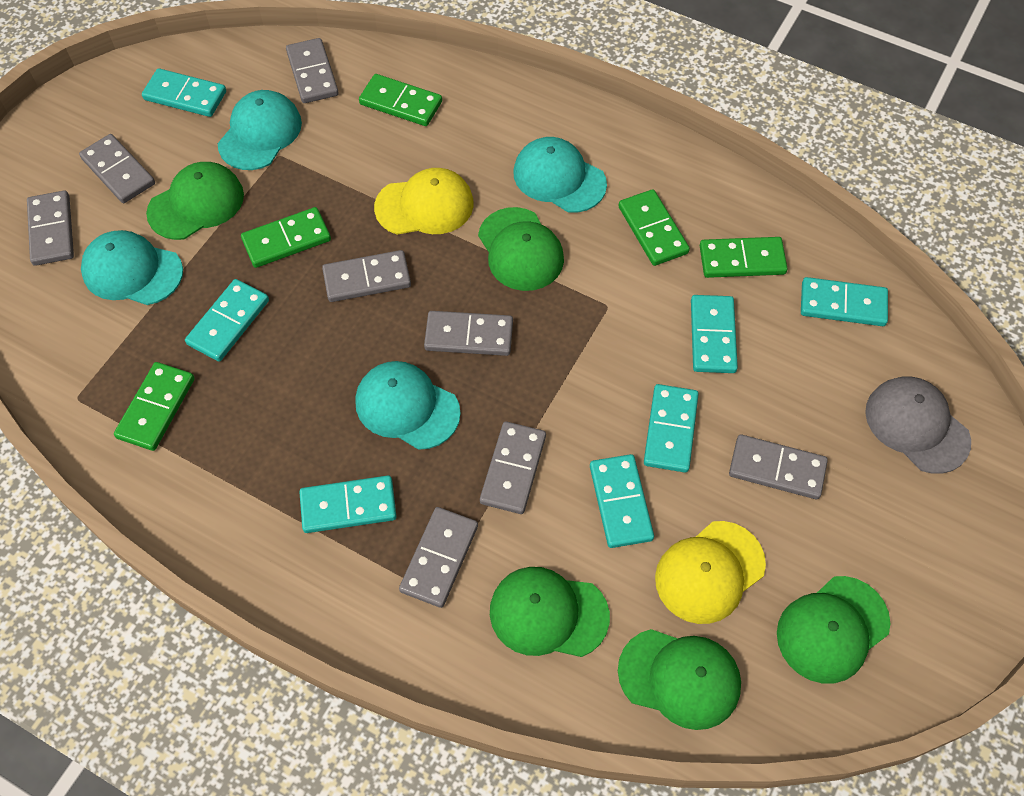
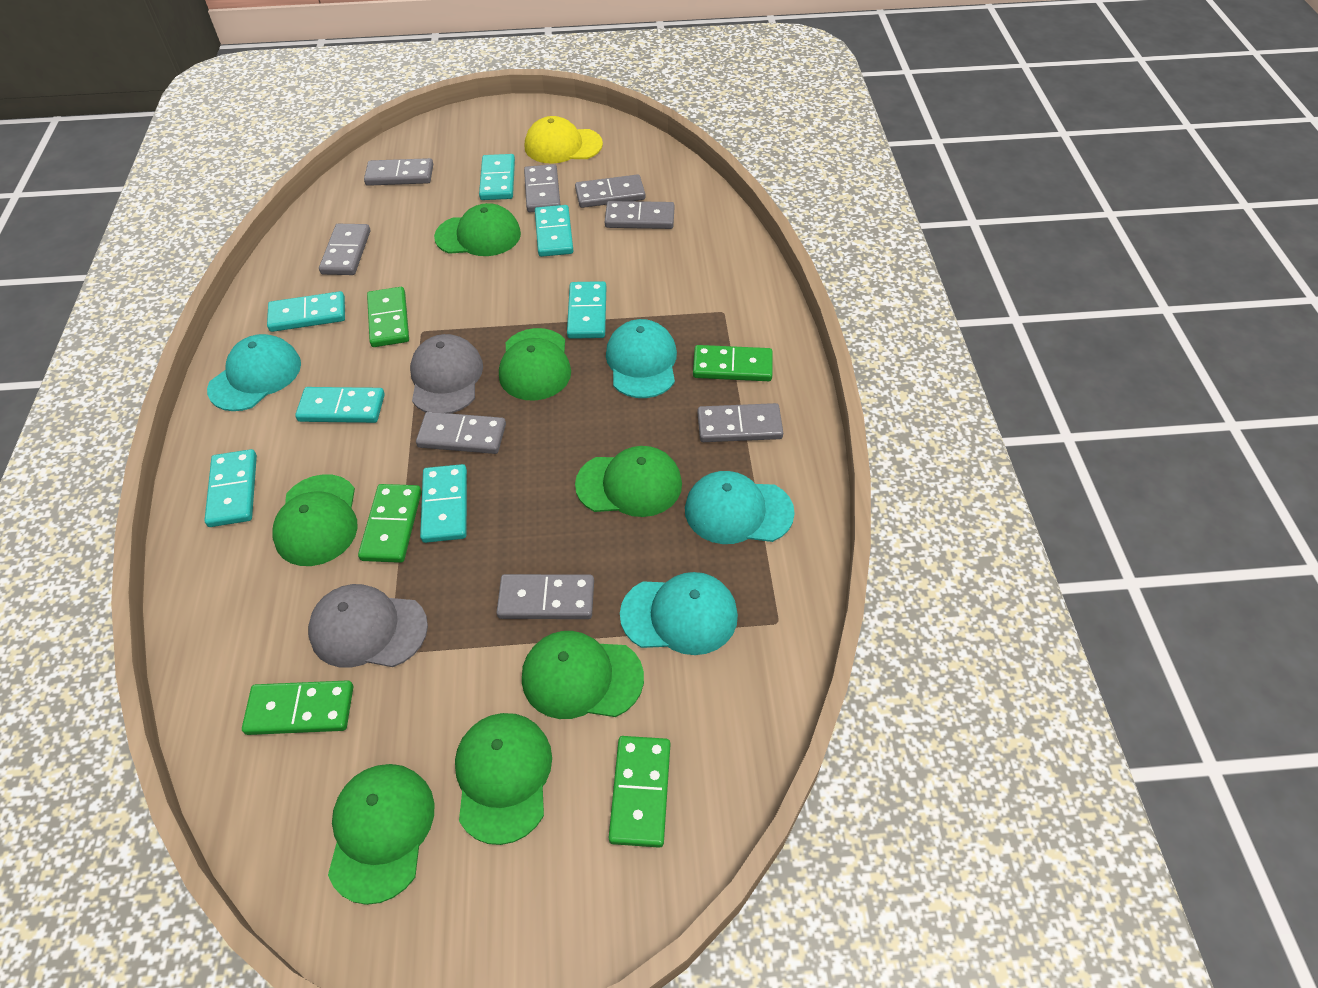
green cap: [146,162,244,240] [478,207,564,291] [490,567,610,657] [618,629,741,730] [777,576,890,684] = 5 -> [272,474,358,566] [328,764,435,905] [434,203,521,256] [455,713,552,845] [499,328,571,401] [522,631,644,719] [575,446,682,517] = 7
grey cap: [865,376,971,474] = 1 -> [308,584,428,668] [410,334,483,413] = 2
yellow cap: [374,168,474,235] [655,521,766,624] = 2 -> [525,116,603,164] = 1

